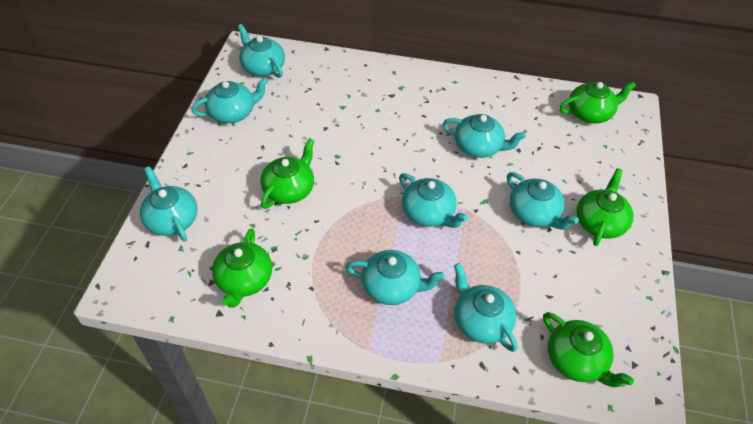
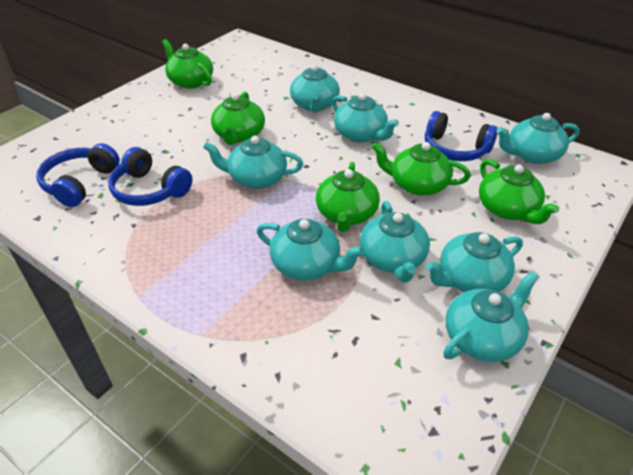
blue headphones: none = 0 -> [36,143,120,207] [108,147,192,206] [425,111,498,161] = 3

